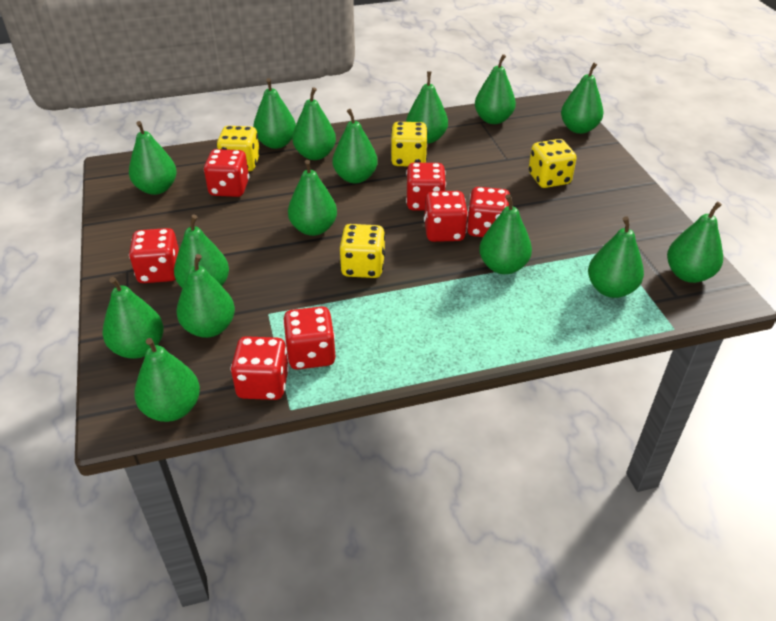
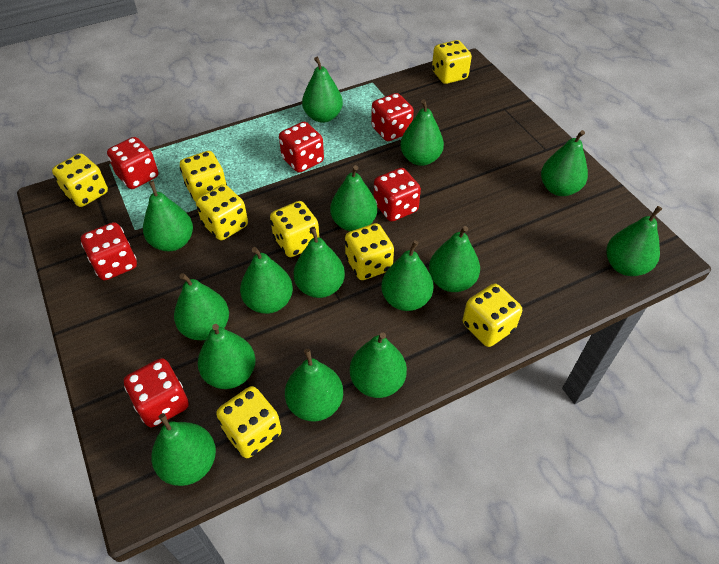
red dice: [129,228,179,283] [204,149,249,197] [231,336,289,400] [283,306,336,370] [406,163,446,211] [424,191,468,242] [467,187,510,237] = 7 -> [81,222,137,280] [107,137,159,189] [124,358,189,427] [279,121,324,173] [371,93,414,141] [373,168,421,222] = 6
yellow dice: [217,126,260,171] [340,224,385,278] [390,122,428,166] [529,139,577,188] = 4 -> [52,153,108,207] [180,151,227,202] [196,184,248,240] [216,386,282,458] [270,201,319,257] [345,223,394,280] [432,40,472,84] [463,284,522,347] = 8

